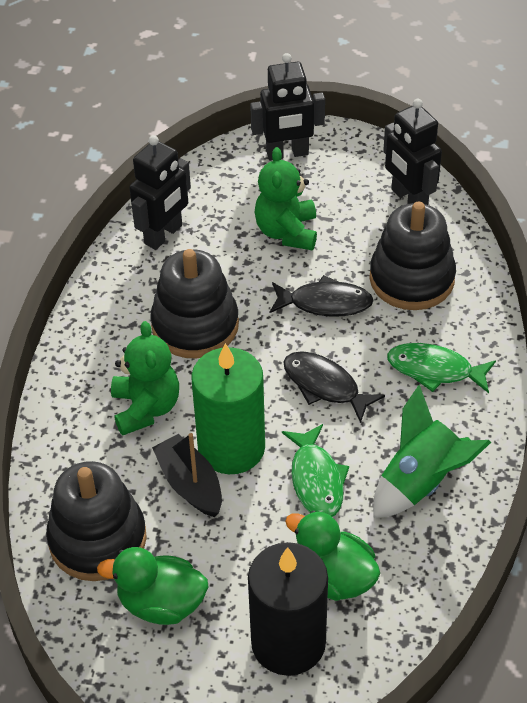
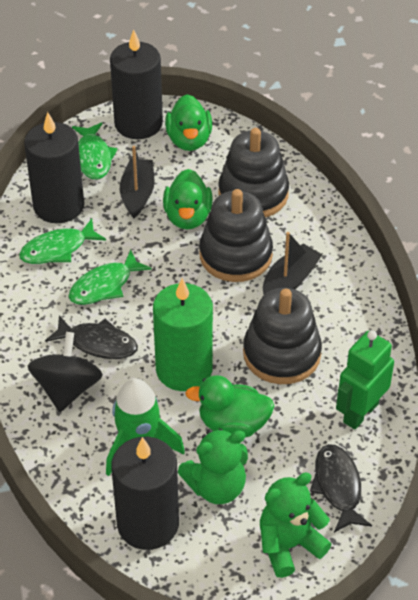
black boat: [152,433,222,517] = 1 -> [120,146,155,218] [263,232,322,295] = 2
black candle: [248,542,328,676] = 1 -> [24,112,84,223] [110,30,163,139] [111,437,179,550] = 3
black robot: [129,135,191,250] [250,53,325,161] [383,99,442,205] = 3 -> none = 0
black spinning top: none = 0 -> [28,332,103,412] = 1
green duck: [97,547,208,625] [285,511,380,601] = 2 -> [163,169,213,230] [165,94,212,151] [185,375,274,437] = 3
green fish: [282,424,349,517] [387,343,496,393] = 2 -> [19,218,106,264] [69,250,152,305] [72,123,118,180] = 3
green robot: none = 0 -> [336,330,394,430] = 1

